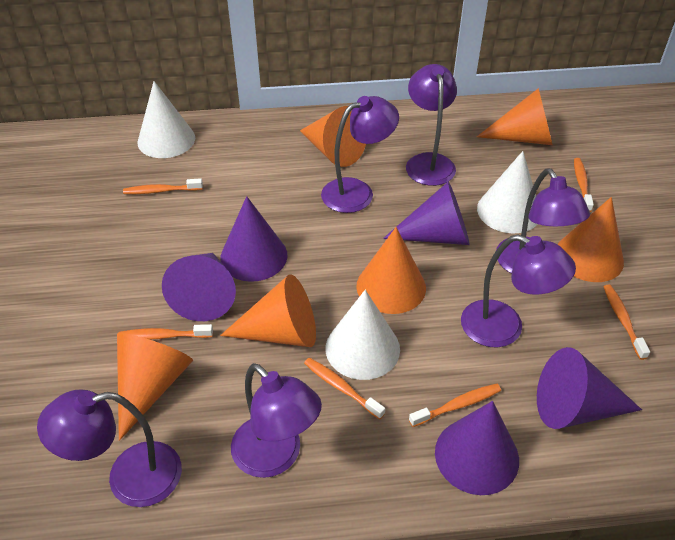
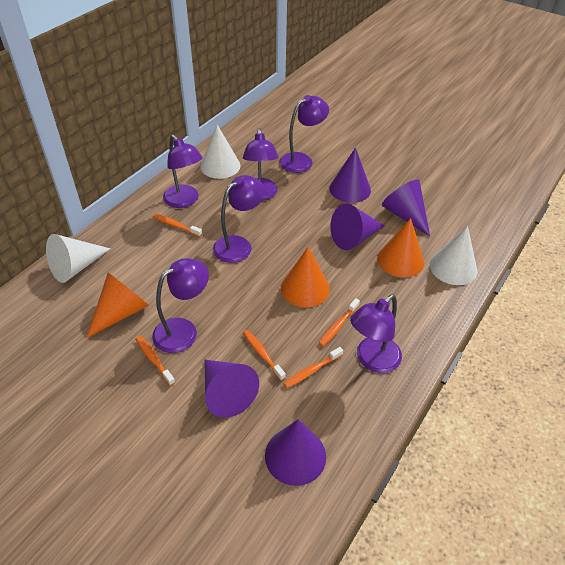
orange cone: [117,333,193,441] [220,274,316,347] [300,106,366,167] [356,227,426,314] [477,88,553,145] [558,197,624,282] = 6 -> [86,273,149,338] [281,247,330,307] [377,218,424,278] = 3
orange toothbrush: [118,324,213,340] [123,178,203,194] [304,358,385,419] [409,384,501,427] [574,158,594,212] [603,285,650,360] = 6 -> [135,336,175,386] [153,214,202,237] [243,330,286,381] [283,347,343,388] [319,298,360,346] = 5

